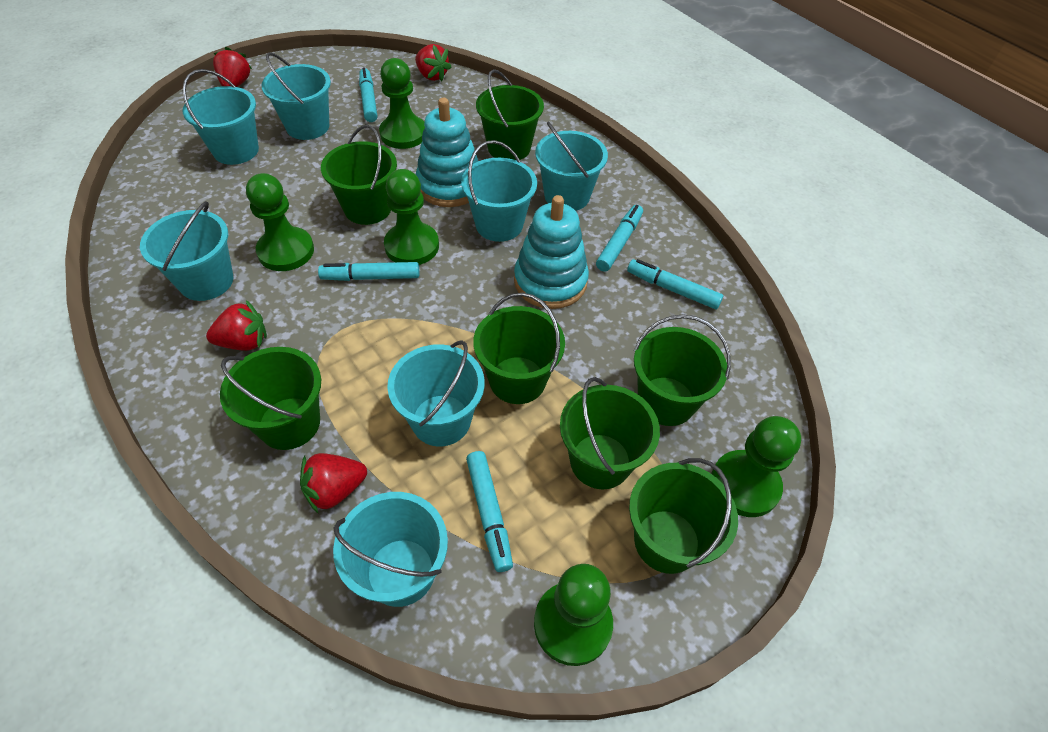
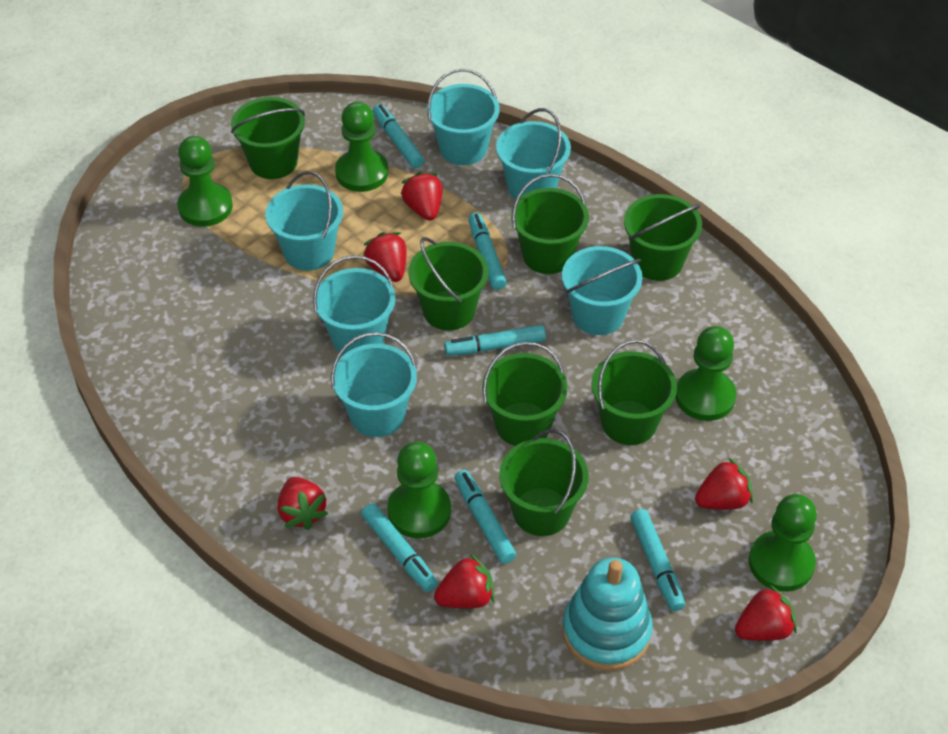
red strawberry: [206,300,267,351] [213,47,252,87] [300,453,367,513] [415,44,451,82] = 4 -> [277,477,329,530] [363,232,407,282] [401,172,443,221] [434,554,495,608] [695,458,753,510] [735,585,797,641] = 6
turquoise bucket: [140,201,233,301] [182,69,259,165] [262,52,331,140] [333,492,448,607] [387,340,485,447] [461,140,537,242] [535,122,608,211] = 7 -> [265,171,343,271] [313,255,395,355] [331,332,417,437] [427,69,500,165] [496,108,571,200] [562,246,642,335] = 6
turquoise marker: [318,262,419,281] [359,68,377,122] [466,451,513,572] [596,205,643,272] [627,259,723,309] = 5 -> [361,503,438,592] [373,104,424,168] [444,325,546,356] [455,470,516,564] [468,213,507,290] [631,509,685,611] = 6
turquoise stacking toy: [416,98,478,207] [514,195,589,309] = 2 -> [562,557,653,671] = 1

